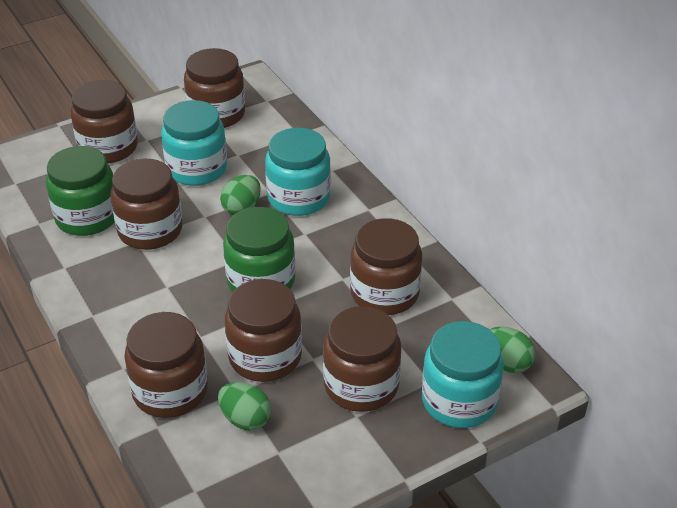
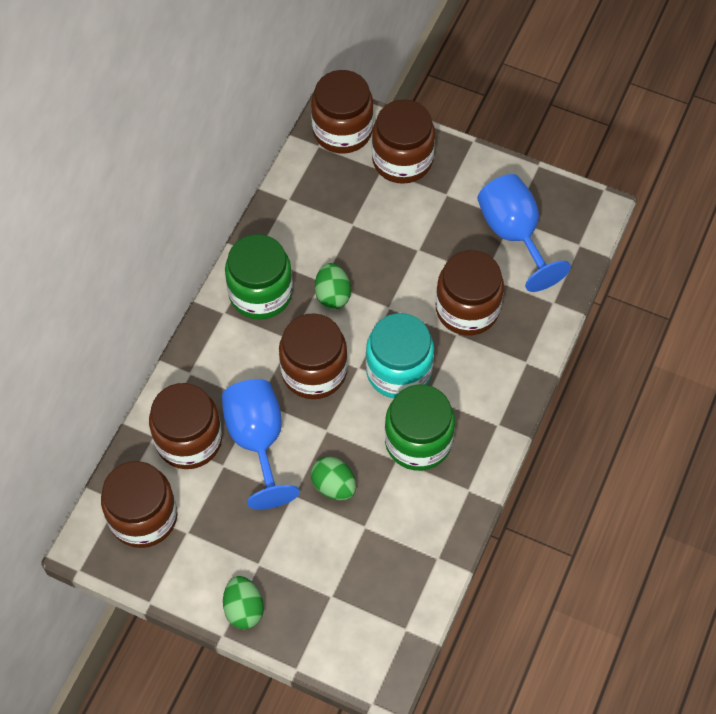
blue goblet: none = 0 -> [222,379,300,510] [477,174,571,292] = 2
brown jar: [71,80,138,164] [110,159,182,250] [124,312,208,418] [184,48,245,128] [225,279,302,382] [323,306,401,412] [350,218,422,315] = 7 -> [101,461,177,548] [149,383,222,469] [279,313,348,399] [311,70,374,153] [372,100,435,184] [436,250,504,336] = 6
turquoise jar: [161,100,227,186] [265,128,331,216] [422,321,504,428] = 3 -> [366,313,434,398] = 1

